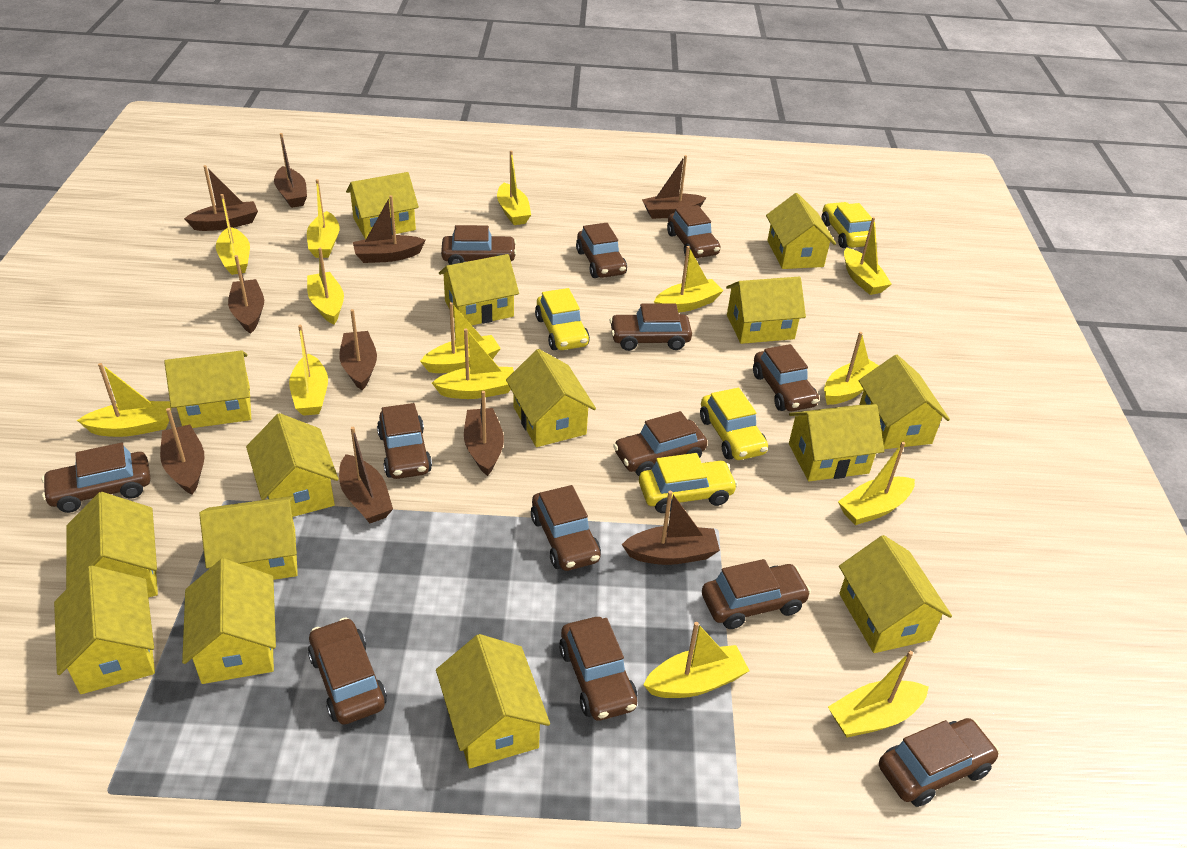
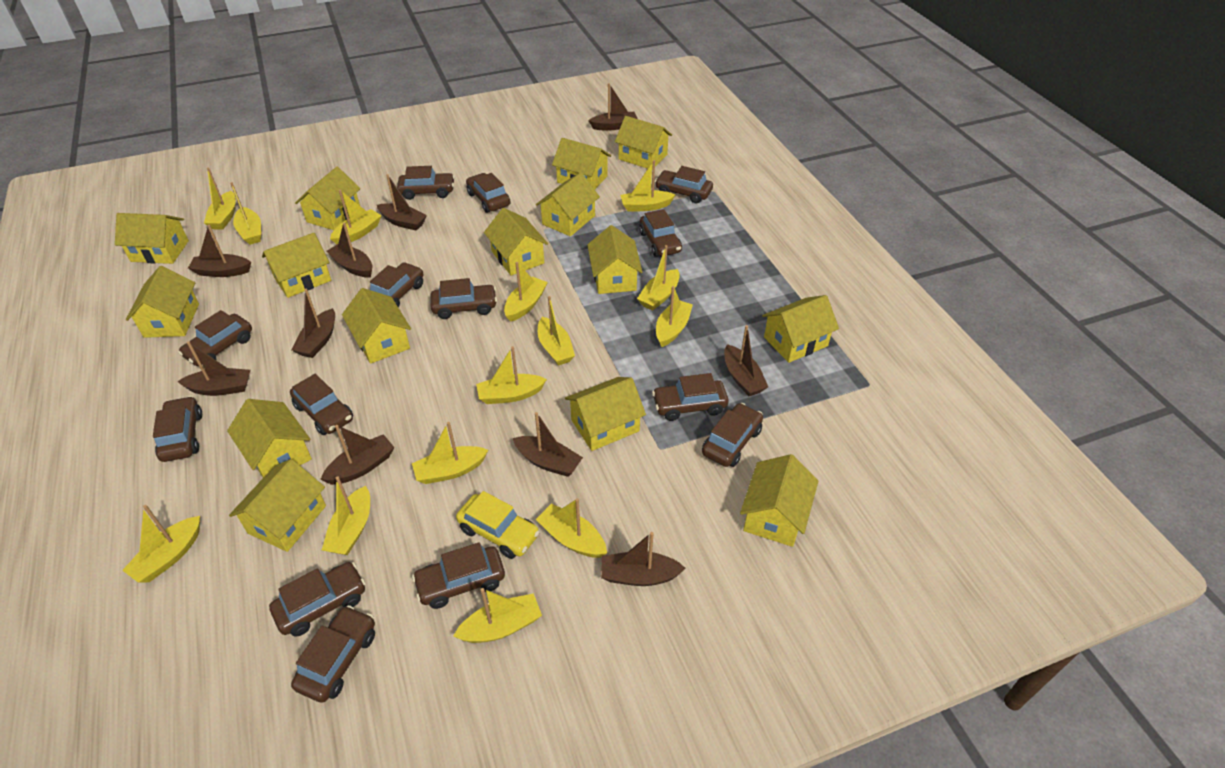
brown car: [41,443,150,513] [308,617,387,725] [377,403,432,479] [441,225,517,265] [531,485,601,571] [559,617,638,720] [576,223,627,278] [610,303,692,351] [613,411,707,476] [667,205,721,258] [702,559,811,629] [753,344,819,411] [879,718,999,807] = 13 -> [153,396,202,462] [178,310,252,366] [269,562,366,637] [290,374,353,435] [291,605,375,703] [370,262,424,308] [397,166,455,200] [412,542,505,609] [430,278,497,319] [466,173,510,213] [639,209,682,257] [652,373,729,421] [655,166,713,203] [702,403,763,467] = 14
yellow car: [535,288,590,350] [639,453,738,513] [700,388,768,460] [821,202,872,248] = 4 -> [456,491,540,559] = 1

